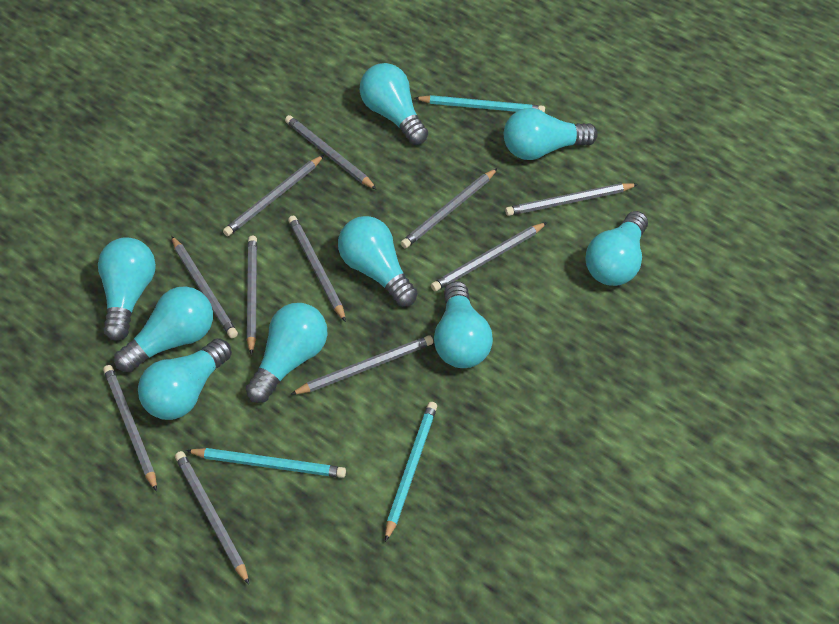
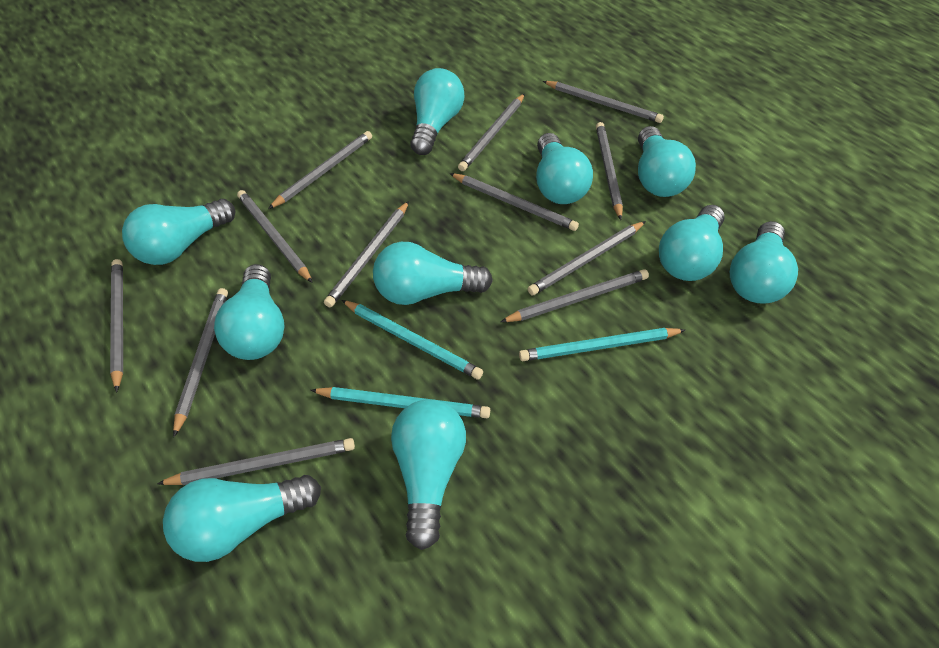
grey pencil: [103,365,157,491] [171,236,238,338] [175,451,249,585] [223,155,324,236] [247,235,257,355] [285,115,377,190] [288,215,346,322] [290,335,433,395] [401,168,498,248] [431,222,547,291] [505,183,638,216] = 11 -> [110,259,123,392] [157,438,355,485] [173,288,228,437] [237,190,313,283] [268,131,372,209] [324,201,409,307] [449,173,579,231] [458,94,525,171] [500,269,649,322] [528,221,646,295] [543,81,664,123] [596,122,623,220] = 12
turquoise light bulb: [98,237,156,341] [114,286,213,372] [138,338,232,420] [246,303,328,403] [338,216,418,307] [360,63,428,145] [434,281,493,368] [504,108,598,160] [586,211,648,286] = 9 -> [122,199,235,265] [163,475,321,562] [214,264,285,360] [373,242,493,305] [391,399,466,550] [410,68,464,155] [536,133,593,204] [638,126,696,197] [659,205,725,281] [730,221,798,304] = 10

